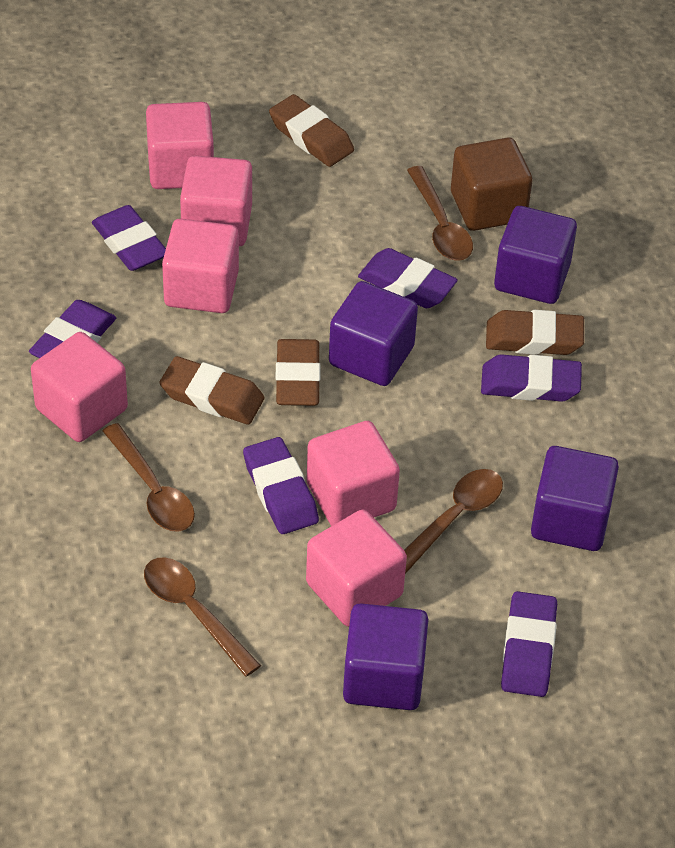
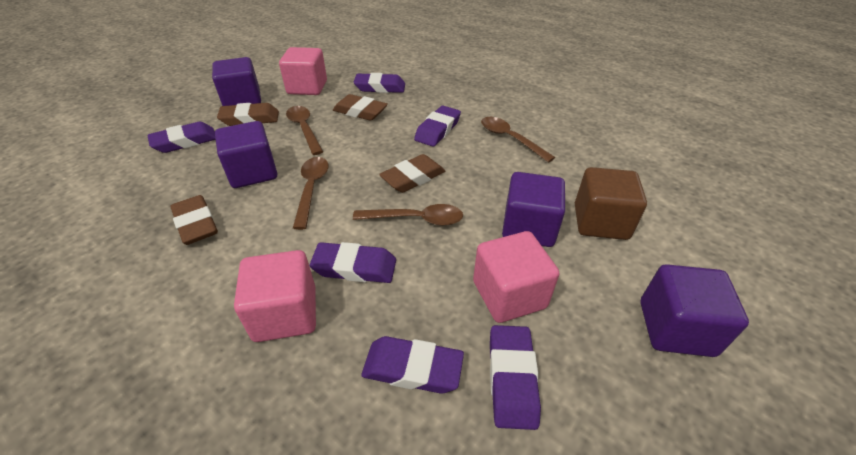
pink cube: [31,332,128,442] [146,102,214,189] [162,219,239,313] [180,156,252,246] [306,421,400,526] [306,510,407,627] = 6 -> [234,250,316,342] [279,47,327,95] [473,231,559,323] = 3

